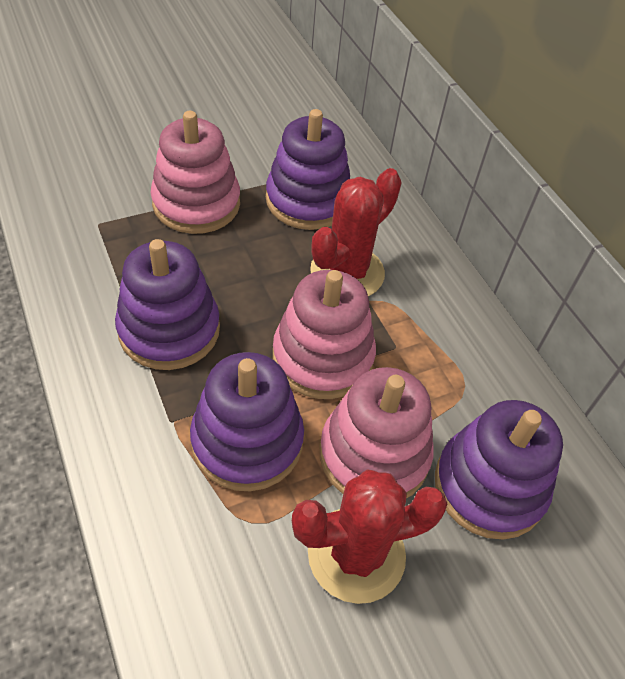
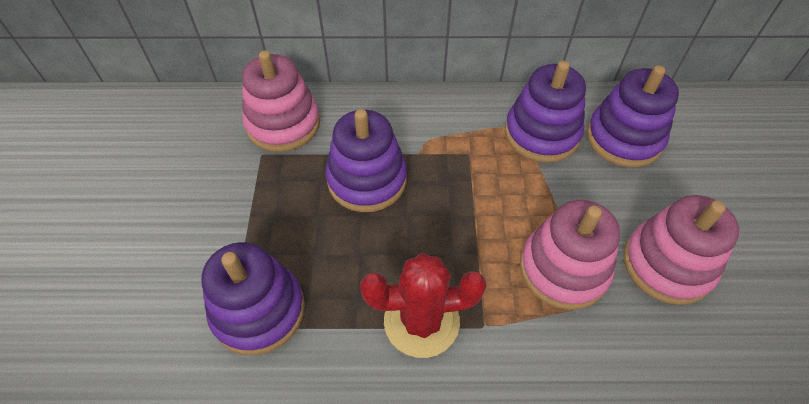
red cactus: [292,469,447,604] [310,168,402,297] = 2 -> [360,253,487,358] = 1

